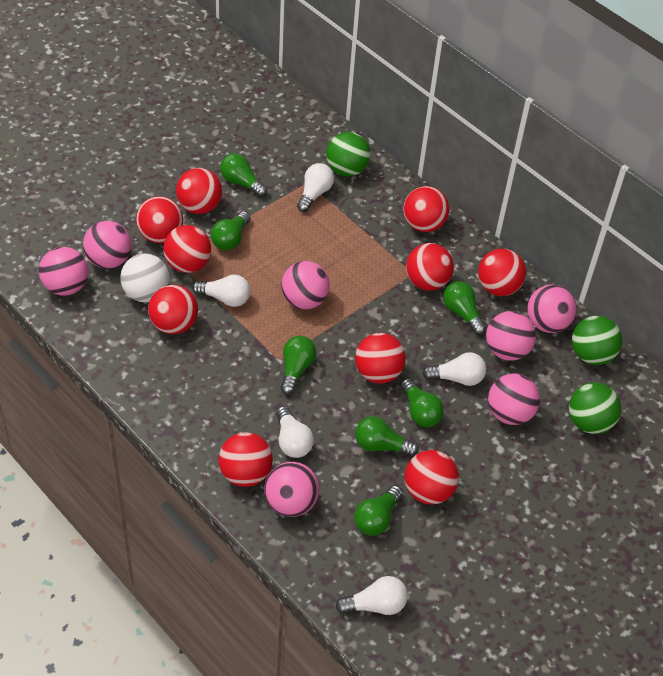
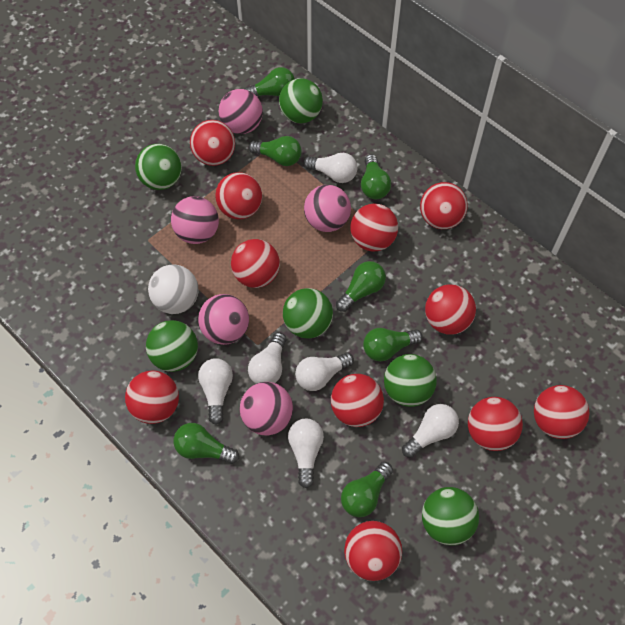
green ball: [326,132,371,177] [569,382,621,434] [572,316,622,365] = 3 -> [135,144,182,190] [146,320,198,372] [279,78,323,123] [283,288,333,339] [384,354,437,407] [422,487,479,545] = 6
pink ball: [39,247,89,296] [83,221,132,269] [264,462,319,517] [281,261,330,309] [486,311,536,361] [488,373,540,425] [527,284,577,333] = 7 -> [171,196,219,244] [198,294,249,345] [219,89,263,134] [240,382,293,436] [304,185,351,232] = 5
red ball: [136,196,183,243] [148,285,198,334] [163,225,211,273] [176,168,222,214] [218,432,273,487] [355,333,406,384] [403,186,449,232] [404,450,459,505] [406,243,454,291] [478,249,526,296] = 10 -> [125,371,179,424] [190,120,235,166] [215,172,262,219] [231,239,280,288] [331,374,384,427] [344,521,402,581] [351,203,398,252] [420,182,467,229] [425,284,476,335] [468,397,523,451] [534,385,590,439] = 11
white light bulb: [192,275,250,307] [276,406,314,458] [297,163,334,212] [335,576,408,615] [422,352,486,386] = 5 -> [198,358,233,425] [248,332,286,384] [288,419,324,488] [295,353,354,391] [303,153,357,183] [402,404,459,458] = 6

